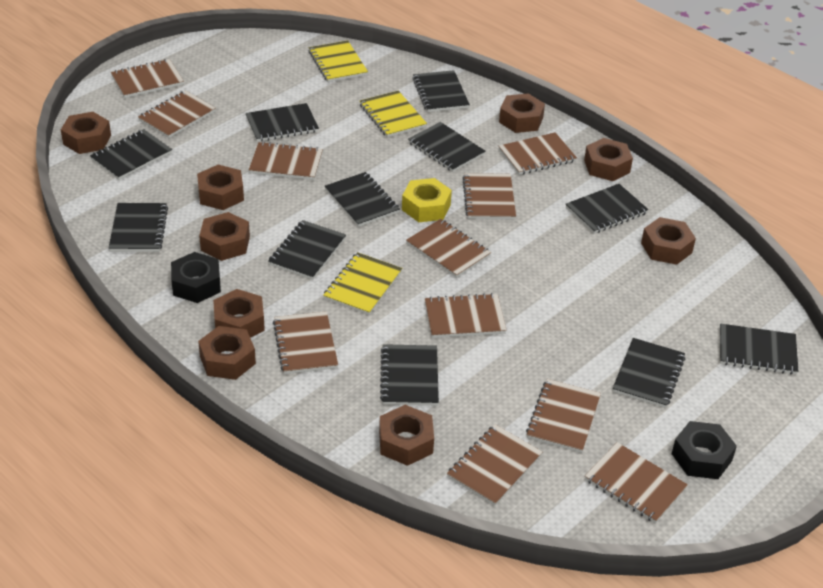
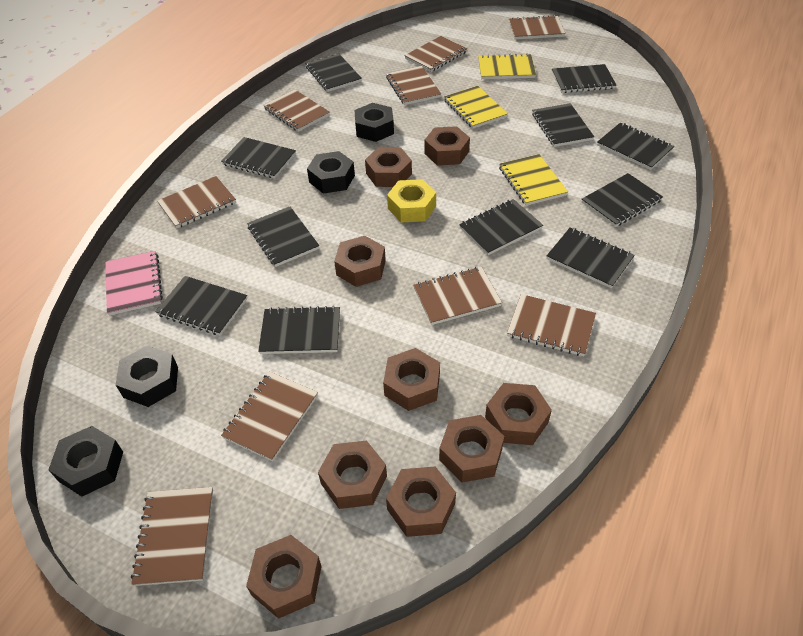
black nut: [171,252,221,303] [672,421,737,479] = 2 -> [48,426,123,497] [116,345,178,407] [307,151,355,194] [354,103,394,142] = 4
brown notebook: [111,59,184,98] [138,90,216,138] [249,142,323,180] [273,311,338,374] [406,219,491,278] [425,293,507,338] [447,424,543,506] [463,173,516,219] [499,132,577,175] [526,379,601,453] [585,442,688,523] = 11 -> [131,487,213,586] [157,176,236,228] [221,372,318,461] [263,89,329,132] [386,66,441,105] [405,36,467,72] [413,267,502,325] [507,294,596,356] [509,15,565,39] = 9
pink notebook: none = 0 -> [105,251,163,316] = 1

